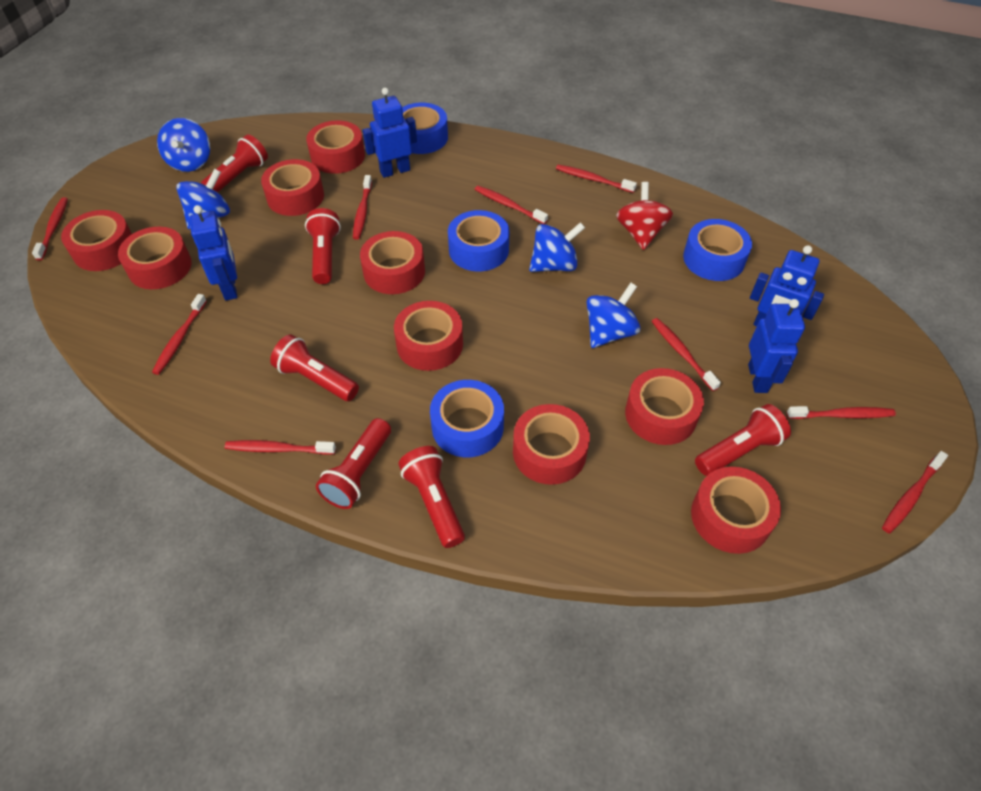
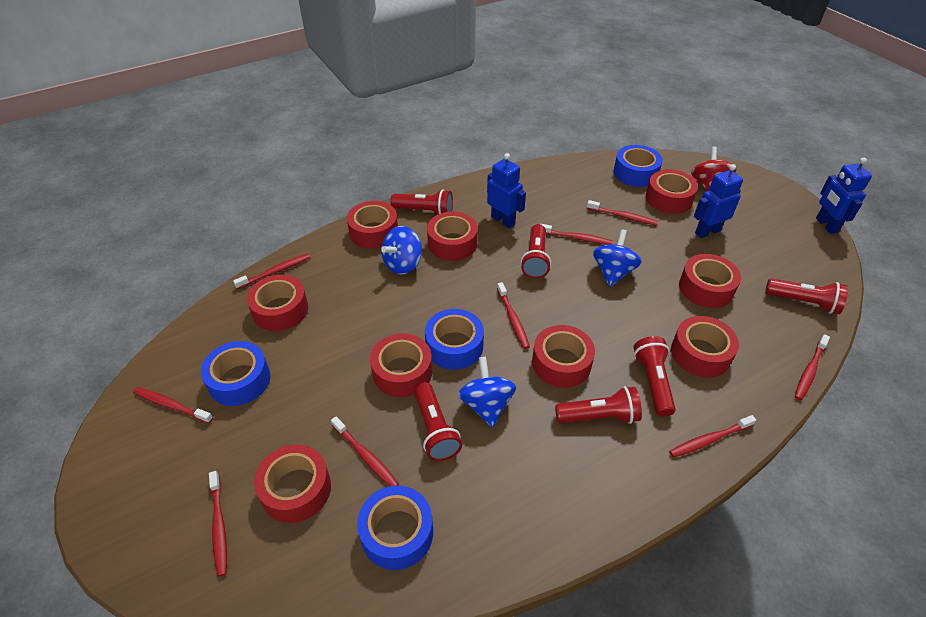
blue robot: [189,205,238,301] [362,88,417,178] [748,299,805,393] [750,245,824,326] = 4 -> [487,153,526,228] [694,164,743,238] [816,158,872,234] = 3
blue spinning top: [157,118,210,172] [176,169,230,229] [529,222,585,272] [586,283,640,348] = 4 -> [381,226,422,274] [458,356,516,428] [593,229,642,287] = 3

